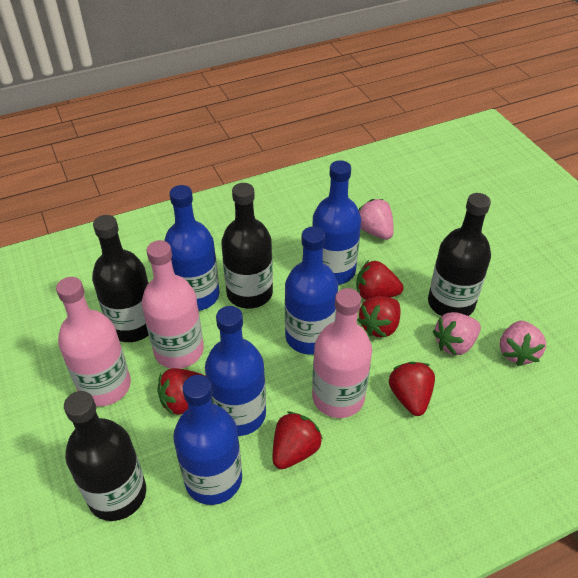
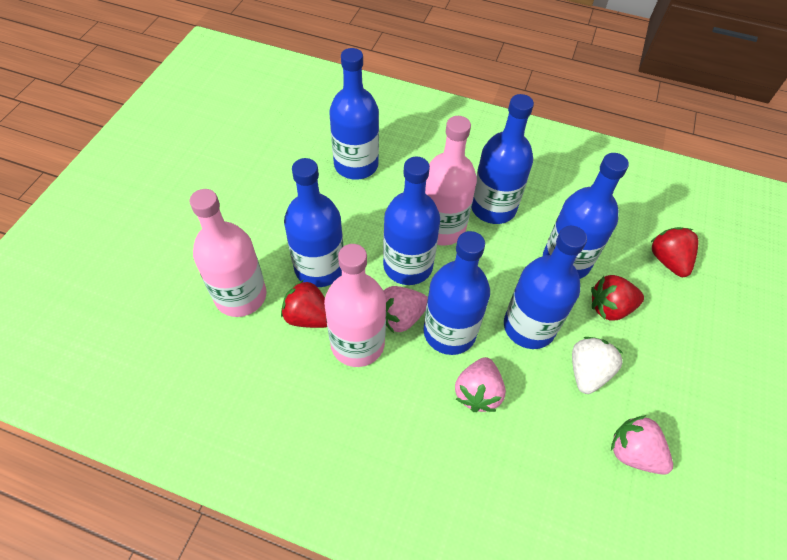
black bottle: [64,391,146,521] [92,215,149,342] [221,183,273,309] [428,193,491,316] = 4 -> none = 0
blue bottle: [164,185,220,311] [173,375,242,505] [205,306,266,436] [285,226,338,355] [312,160,361,285] = 5 -> [284,158,344,287] [329,48,379,180] [383,156,440,285] [423,231,490,355] [471,94,534,224] [504,226,587,349] [543,153,629,279] = 7
red strawberry: [157,368,206,415] [273,412,322,469] [356,260,403,300] [358,296,401,338] [389,362,435,416] = 5 -> [281,280,327,328] [591,275,644,321] [651,227,699,277] = 3
white strawberry: none = 0 -> [572,337,623,394] = 1

